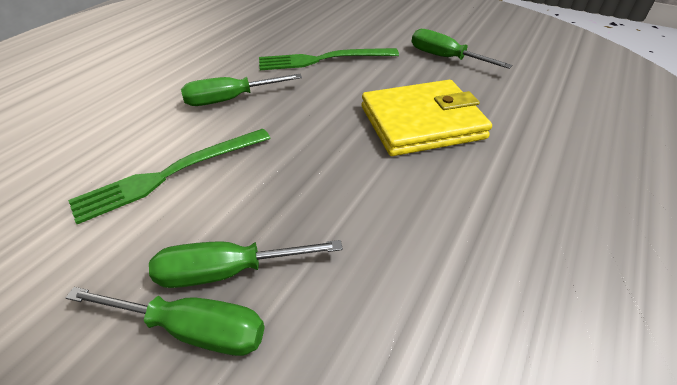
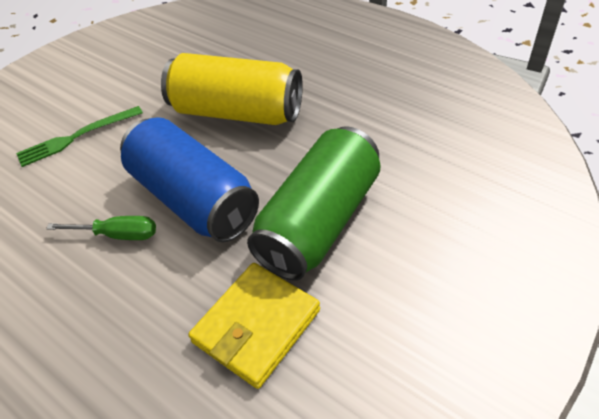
blue can: none = 0 -> [120,117,259,242] = 1
green can: none = 0 -> [247,126,381,280] = 1
green fork: [68,129,271,224] [259,48,399,70] = 2 -> [16,106,143,167] = 1
green screwdriver: [66,287,265,356] [149,240,343,288] [181,74,302,106] [412,29,512,69] = 4 -> [46,216,156,240] = 1
yellow can: none = 0 -> [161,53,303,125] = 1

